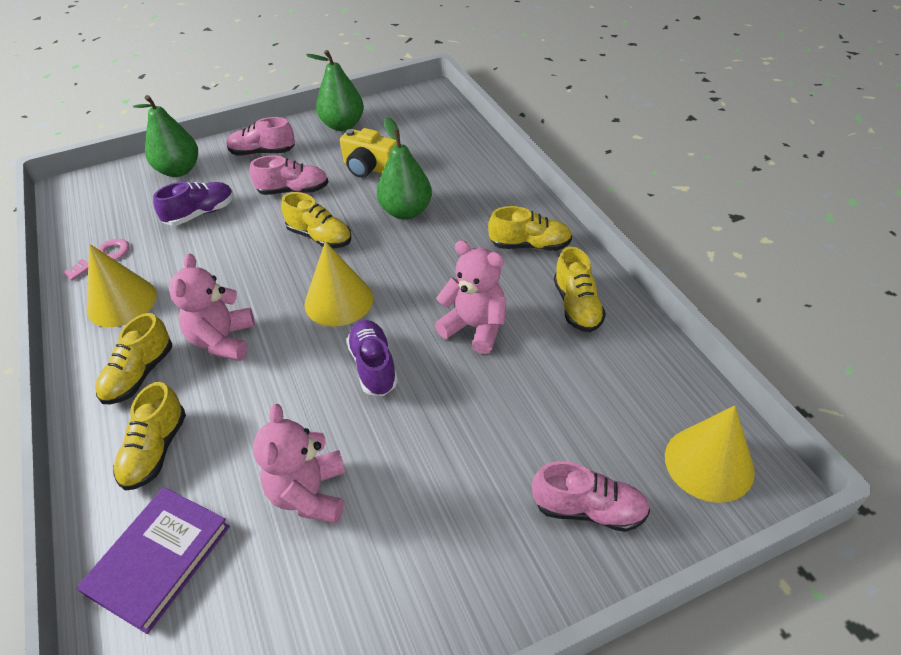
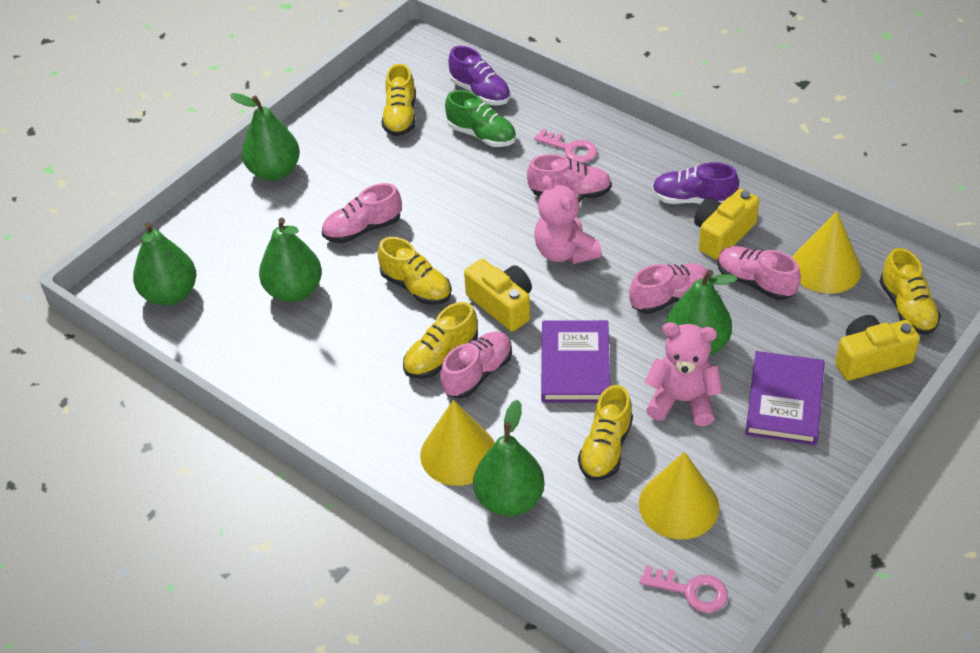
green pear: [133,95,198,177] [306,50,364,131] [377,117,432,220] = 3 -> [133,222,196,306] [230,93,300,181] [259,218,322,302] [473,400,545,516] [666,270,738,356] = 5
green shoe: none = 0 -> [445,90,516,147] = 1
pink key: [63,239,130,281] = 1 -> [534,129,597,163] [640,565,728,613] = 2
pink shoe: [226,117,295,156] [250,155,329,195] [532,461,650,532] = 3 -> [322,183,402,243] [440,332,512,398] [527,154,612,198] [629,263,711,314] [718,246,801,300] = 5
pink teddy bear: [169,253,255,361] [253,404,346,523] [435,240,506,354] = 3 -> [534,176,602,264] [644,322,723,426] = 2
purple book: [76,487,230,634] = 1 -> [541,320,610,403] [745,351,825,445] = 2
yellow camera: [340,128,397,178] = 1 -> [464,259,532,331] [694,189,760,260] [835,315,920,381] = 3

